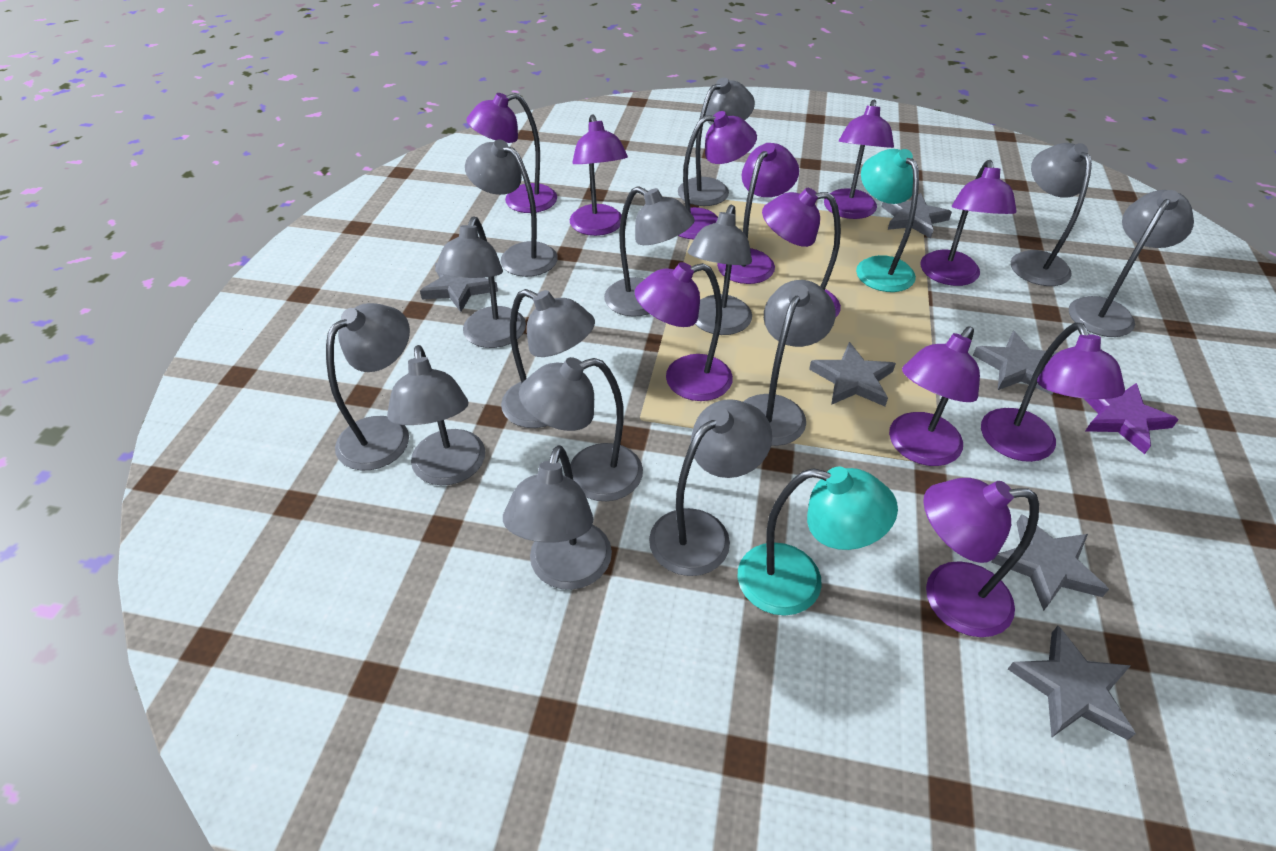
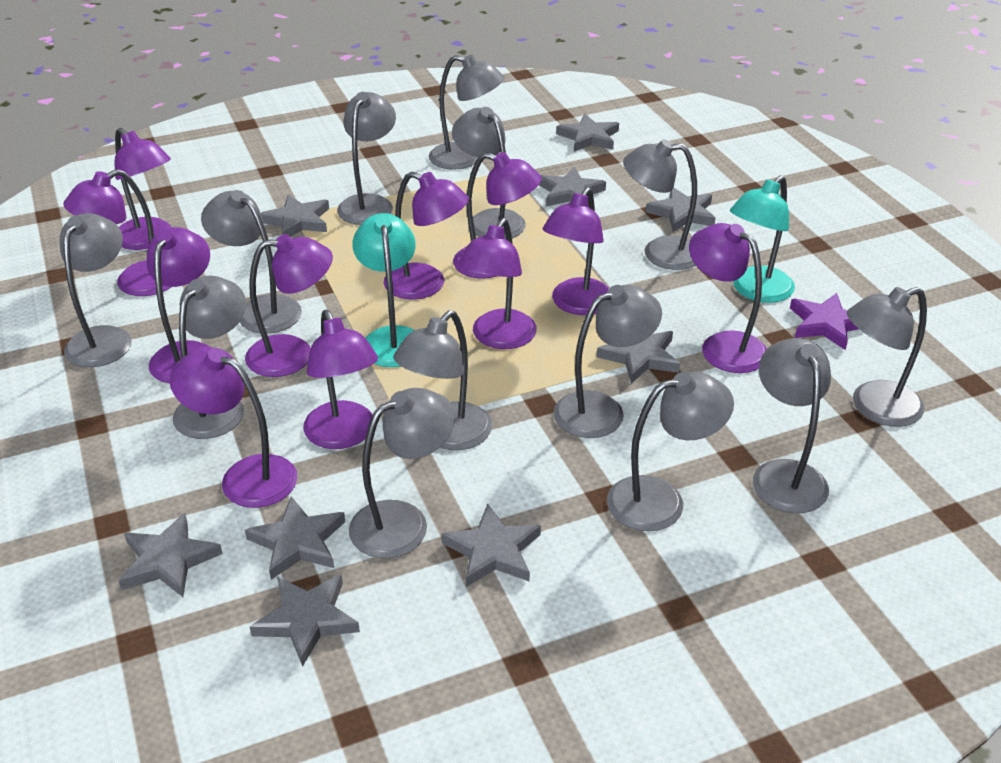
grey lamp: [326,303,410,470] [387,345,485,485] [435,216,526,348] [465,140,558,277] [501,289,595,428] [503,445,612,590] [519,357,643,501] [604,186,695,317] [649,399,772,576] [678,78,755,206] [688,204,752,335] [743,280,836,446] [1011,143,1092,286] [1069,190,1194,337] = 14 -> [60,213,131,367] [173,276,246,439] [201,190,302,334] [337,92,396,225] [349,388,455,558] [393,310,492,450] [429,54,504,170] [452,107,526,239] [553,285,662,438] [607,372,734,531] [623,139,697,270] [753,338,831,513] [847,287,927,427] = 13
grey star: [420,263,498,312] [809,342,896,406] [881,193,952,239] [973,331,1058,395] [991,514,1109,611] [1008,626,1136,740] = 6 -> [119,512,223,597] [245,496,345,580] [250,574,360,667] [261,194,329,237] [441,504,541,587] [539,167,606,207] [556,114,619,152] [597,331,680,383] [646,188,716,232] = 9

